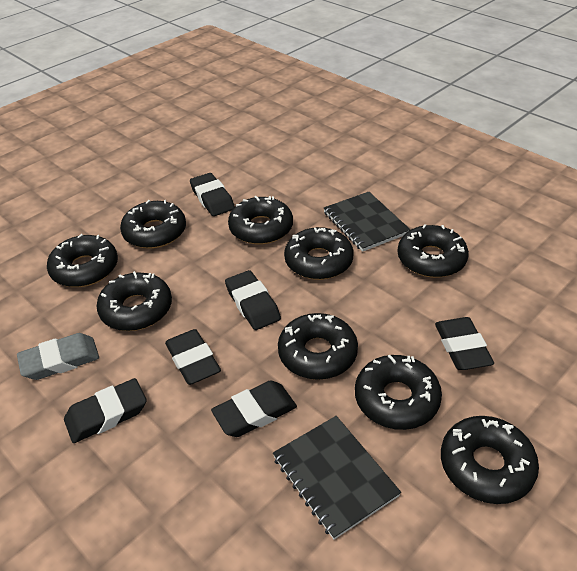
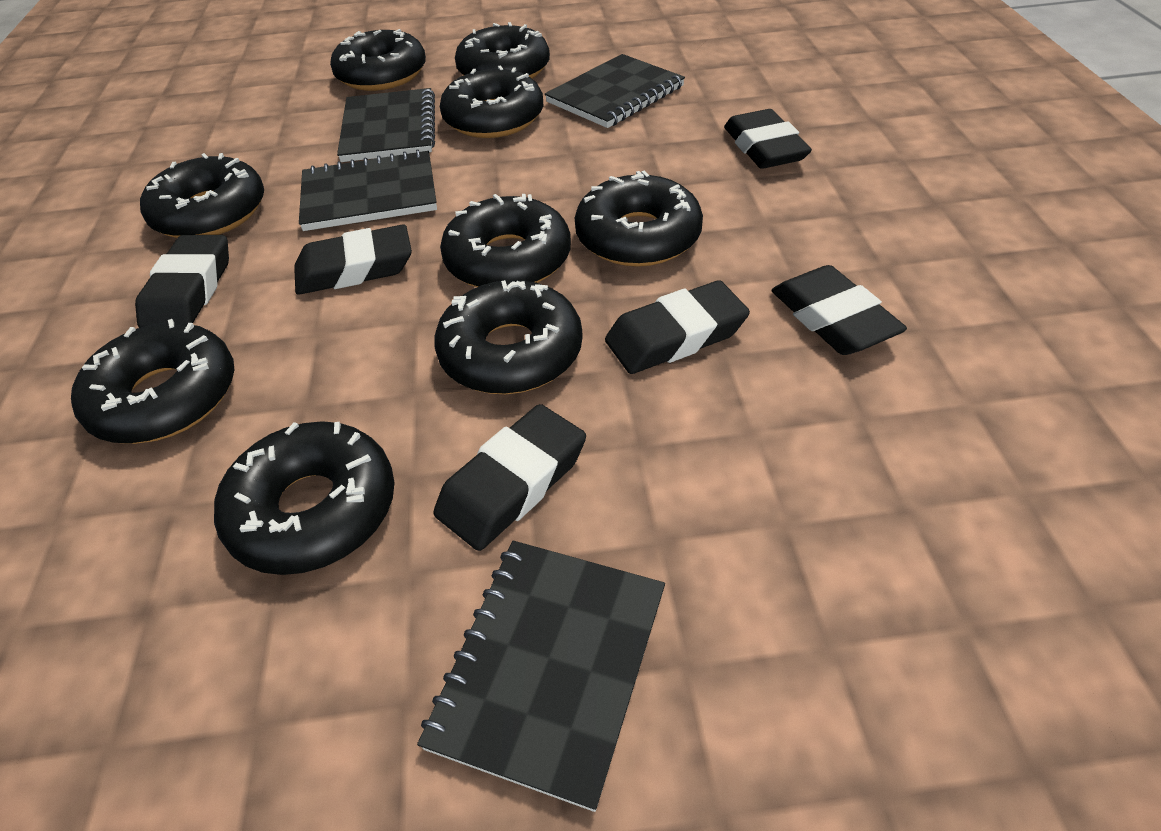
black notebook: [273,416,401,540] [324,192,410,252] = 2 -> [299,149,437,231] [337,88,435,162] [417,541,665,812] [545,54,685,128] = 4
grey eraser: [17,333,99,380] = 1 -> none = 0

